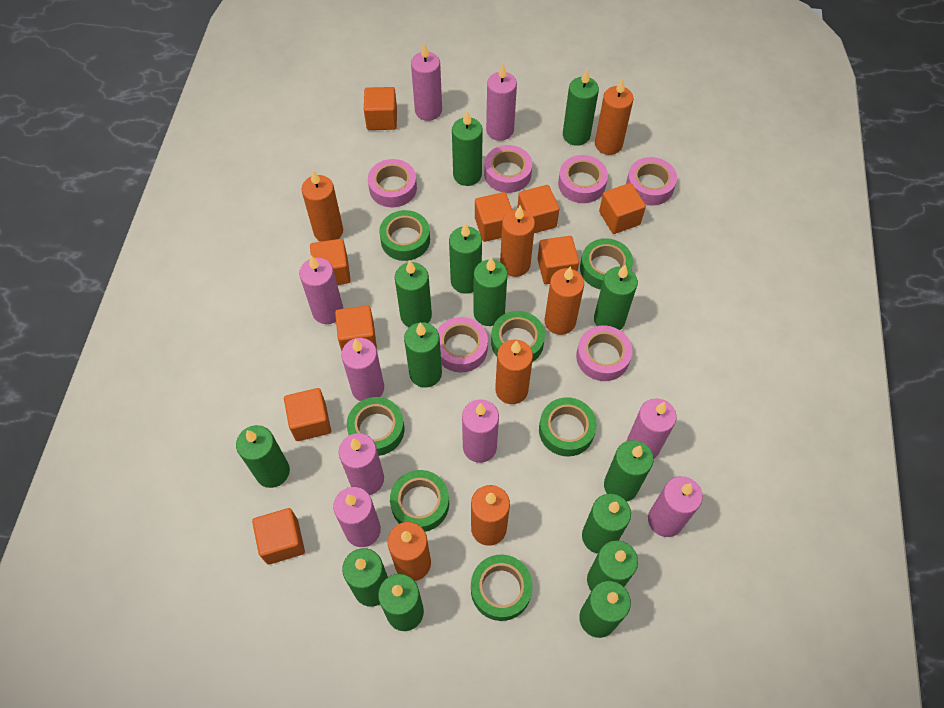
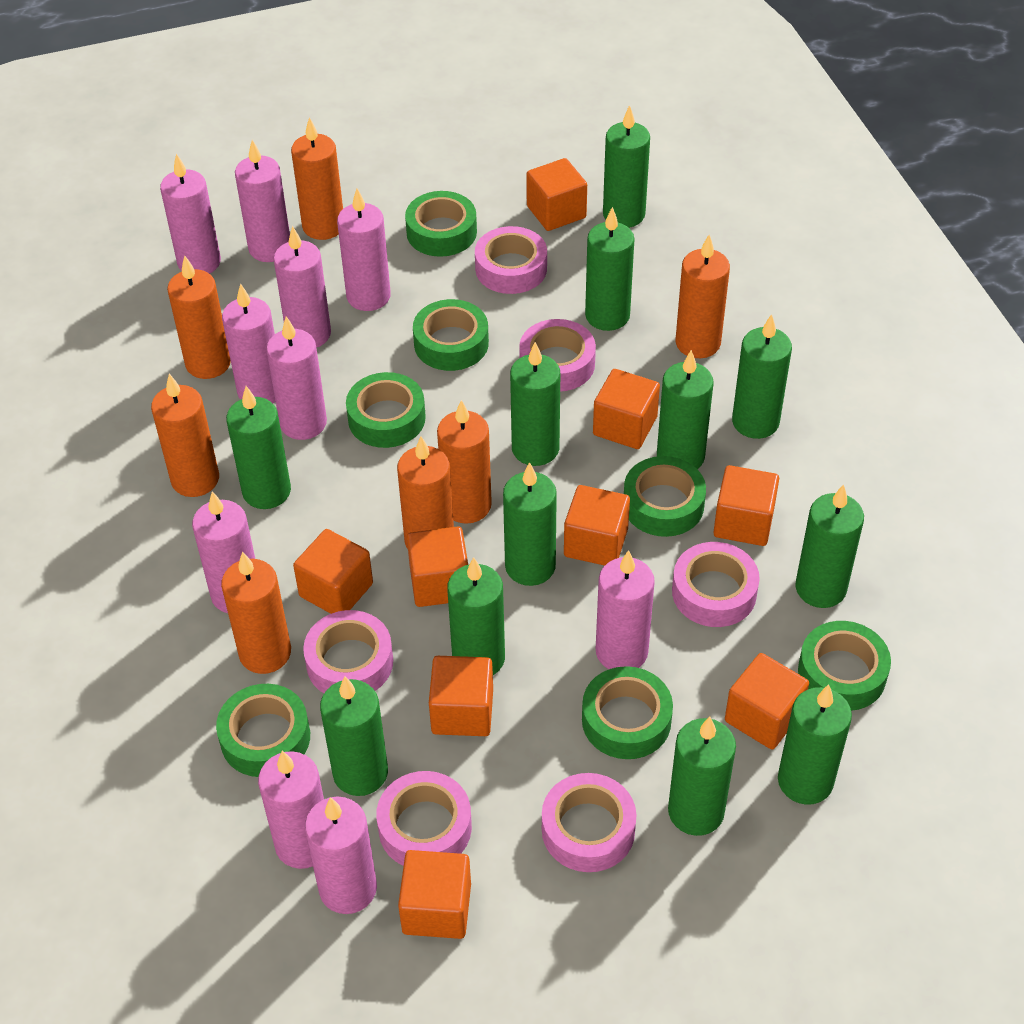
green candle: [236,425,290,488] [342,548,388,607] [378,574,424,631] [395,260,432,327] [404,322,442,388] [449,223,482,294] [452,111,483,186] [474,258,508,326] [563,69,599,146] [579,581,631,638] [582,494,631,554] [587,540,638,591] [594,264,638,330] [604,440,654,502] = 14 -> [226,386,291,509] [320,676,388,796] [447,557,505,675] [503,462,557,586] [510,342,560,466] [585,207,635,331] [603,105,650,228] [657,350,713,469] [668,717,736,836] [732,314,792,439] [778,684,852,805] [796,484,864,608] = 12
pink candle: [299,255,343,324] [333,487,381,547] [339,433,384,495] [341,338,384,401] [411,43,442,121] [462,400,499,463] [486,64,517,141] [627,398,677,458] [648,476,703,537] = 9 -> [160,154,221,274] [192,491,255,613] [222,283,276,404] [235,140,290,262] [258,751,324,869] [266,316,327,440] [273,226,331,348] [305,796,377,914] [337,188,391,311] [596,550,655,669] = 10

